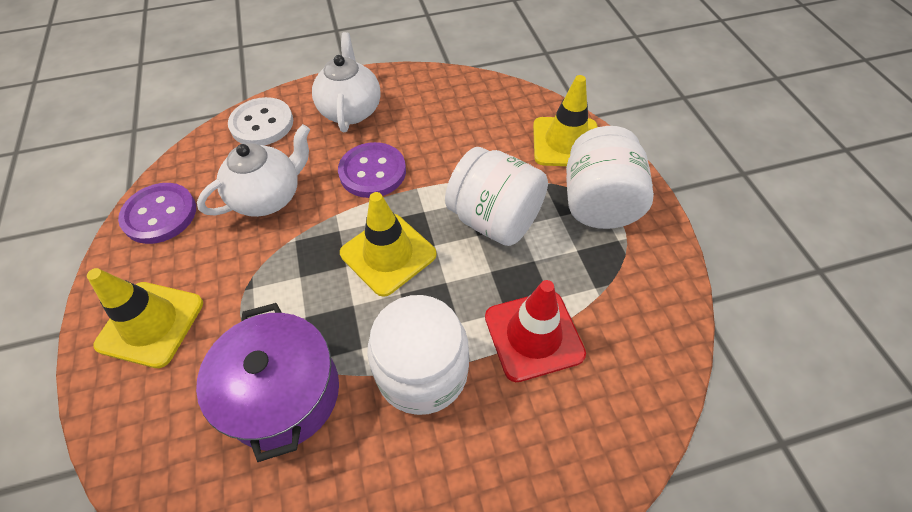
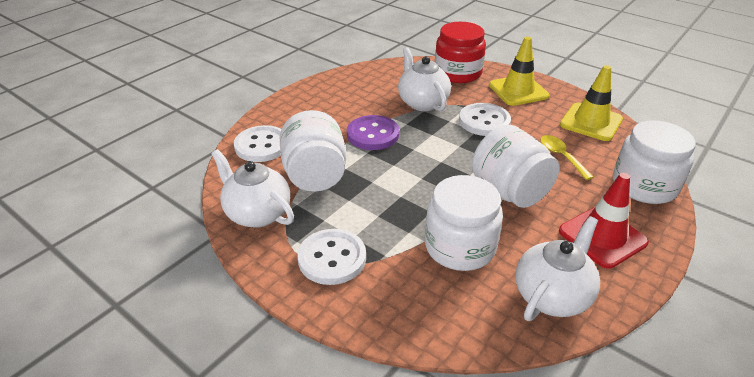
purple button: [118,183,196,244] [338,142,406,198] = 2 -> [347,115,399,150] = 1
purple pot: [196,303,339,462] = 1 -> none = 0
red jar: none = 0 -> [435,22,486,83] = 1
white button: [228,97,293,145] = 1 -> [234,125,282,162] [297,229,366,285] [459,103,511,136] = 3
white jar: [367,295,469,415] [445,147,548,246] [566,126,654,229] = 3 -> [280,110,347,192] [425,175,503,271] [472,125,560,208] [613,120,696,204] = 4
white teapot: [197,124,310,217] [312,32,381,132] = 2 -> [211,149,294,228] [398,47,451,111] [516,216,600,321] = 3
yellow spoon: none = 0 -> [540,135,594,180] = 1
yellow traffic cone: [87,268,203,368] [340,192,437,297] [533,75,597,166] = 3 -> [489,37,549,106] [560,65,623,141] = 2

